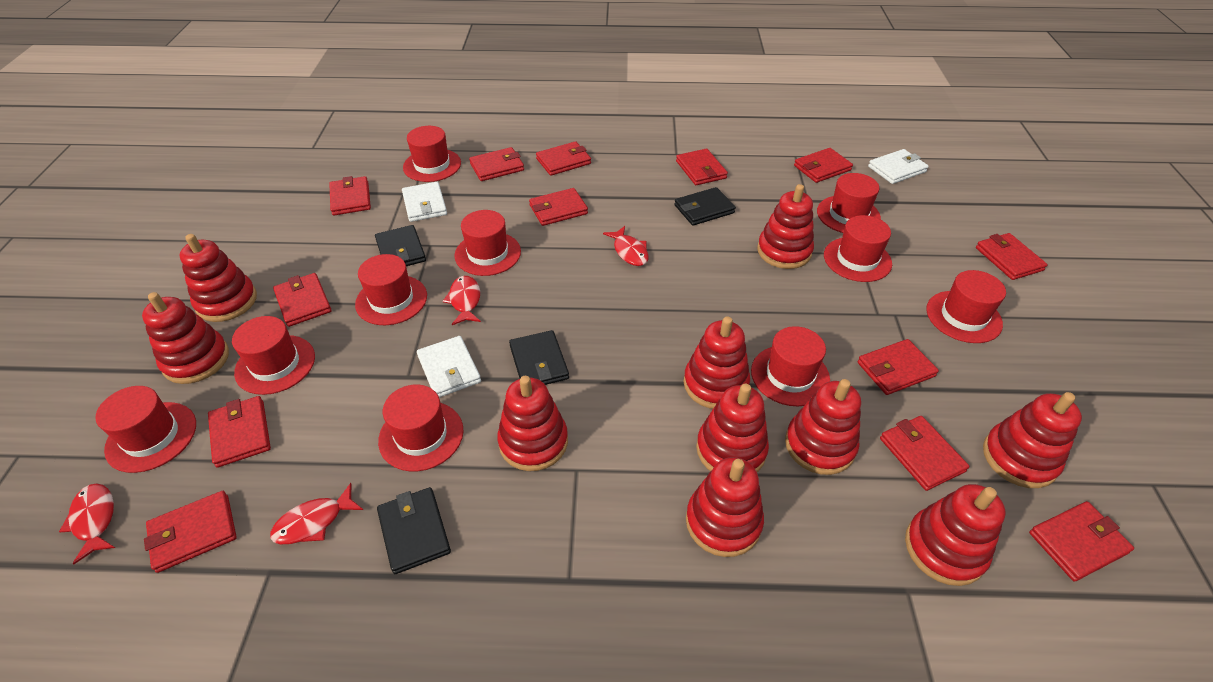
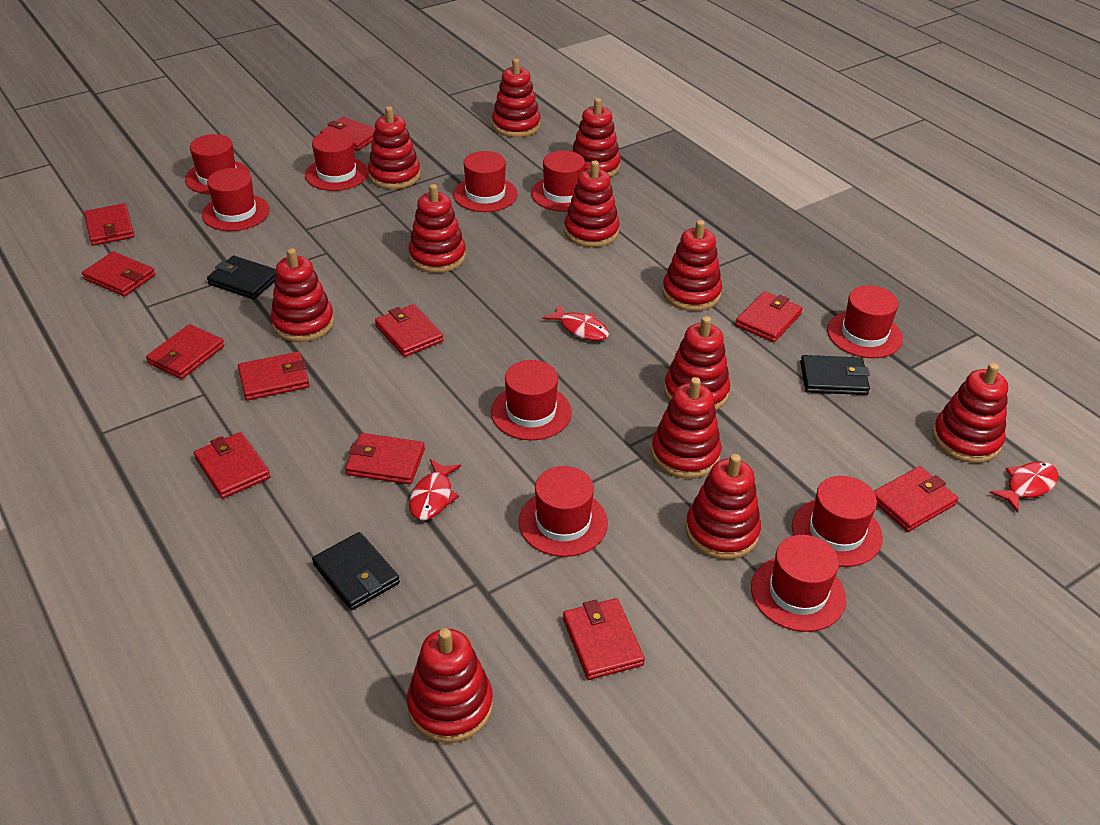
black wallet: [375,225,426,266] [377,487,451,574] [509,330,569,385] [674,187,736,226] = 4 -> [207,256,276,300] [312,532,400,610] [800,355,870,395] = 3
red fish: [59,483,115,564] [270,483,363,544] [442,276,481,325] [603,226,649,266] = 4 -> [409,459,461,520] [542,304,609,341] [989,461,1059,513] = 3
red stacking toy: [142,292,229,384] [179,234,257,322] [497,376,568,471] [684,316,750,409] [686,457,764,557] [696,384,769,472] [757,184,814,269] [785,379,861,475] [905,484,1006,586] [983,392,1082,488] = 10 -> [271,248,334,342] [368,106,421,189] [407,628,493,743] [408,184,466,273] [492,59,540,137] [564,160,619,247] [572,98,621,177] [651,377,721,479] [662,220,722,311] [664,316,730,410] [685,454,761,560] [932,363,1008,463] = 12
red wallet: [144,491,237,573] [208,396,271,468] [273,273,332,327] [329,176,371,215] [469,147,524,181] [529,188,588,226] [536,141,591,176] [676,149,728,185] [794,148,853,183] [857,339,939,395] [880,416,969,491] [976,233,1048,280] [1029,501,1134,582] = 13 -> [82,252,155,297] [84,203,134,246] [146,324,224,379] [194,432,270,499] [238,352,309,400] [320,117,376,151] [345,433,425,484] [375,304,444,357] [563,598,645,680] [735,291,803,342] [873,466,958,532] = 11
white wallet: [402,182,447,222] [417,336,481,397] [868,149,929,184] = 3 -> none = 0

